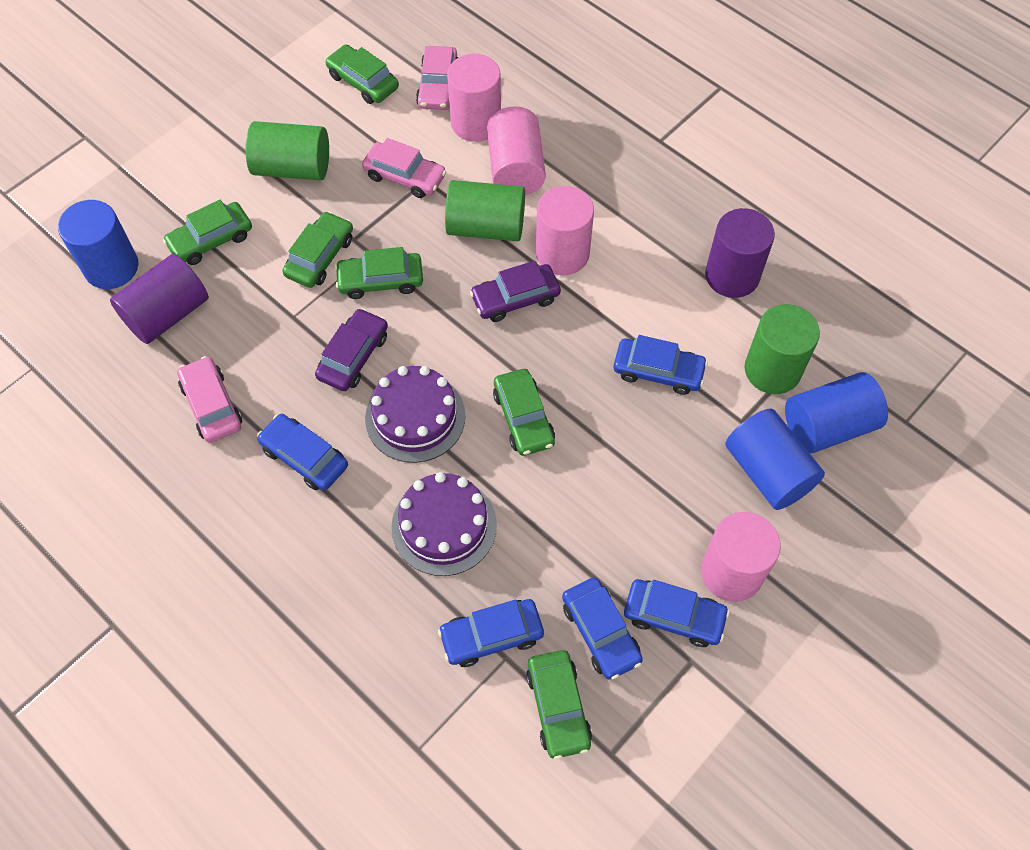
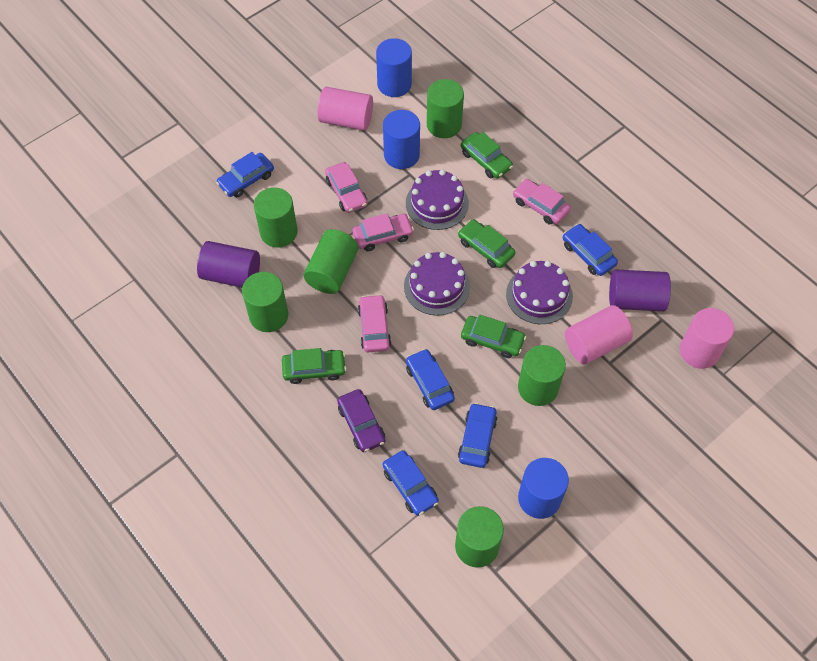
green car: [163,200,252,265] [282,211,353,288] [325,44,399,104] [335,247,423,299] [493,369,555,456] [526,650,592,759] = 6 -> [282,348,346,384] [458,219,515,268] [461,132,513,179] [461,315,526,358] = 4
green cylinder: [245,121,329,180] [445,180,525,241] [744,304,820,394] = 3 -> [242,272,288,332] [254,187,297,248] [303,229,359,294] [427,79,464,138] [455,506,504,568] [518,345,566,406] = 6
pink car: [177,356,242,443] [362,138,446,198] [416,46,458,110] = 3 -> [325,162,368,213] [352,213,414,251] [358,294,391,353] [513,179,571,224] = 4
pink cylinder: [447,54,501,142] [487,106,546,195] [536,186,594,275] [701,512,781,602] = 4 -> [317,87,373,131] [565,305,633,364] [680,308,734,369] = 3
purple cake: [365,366,466,463] [391,472,497,576] = 2 -> [404,252,470,316] [406,170,469,230] [506,261,573,324] = 3
purple car: [315,308,388,391] [470,261,561,322] = 2 -> [337,389,385,452] = 1

